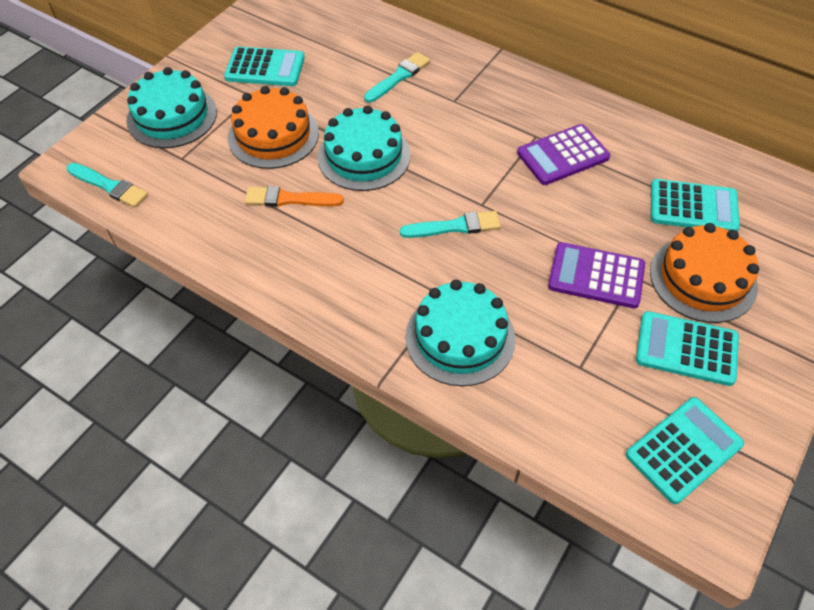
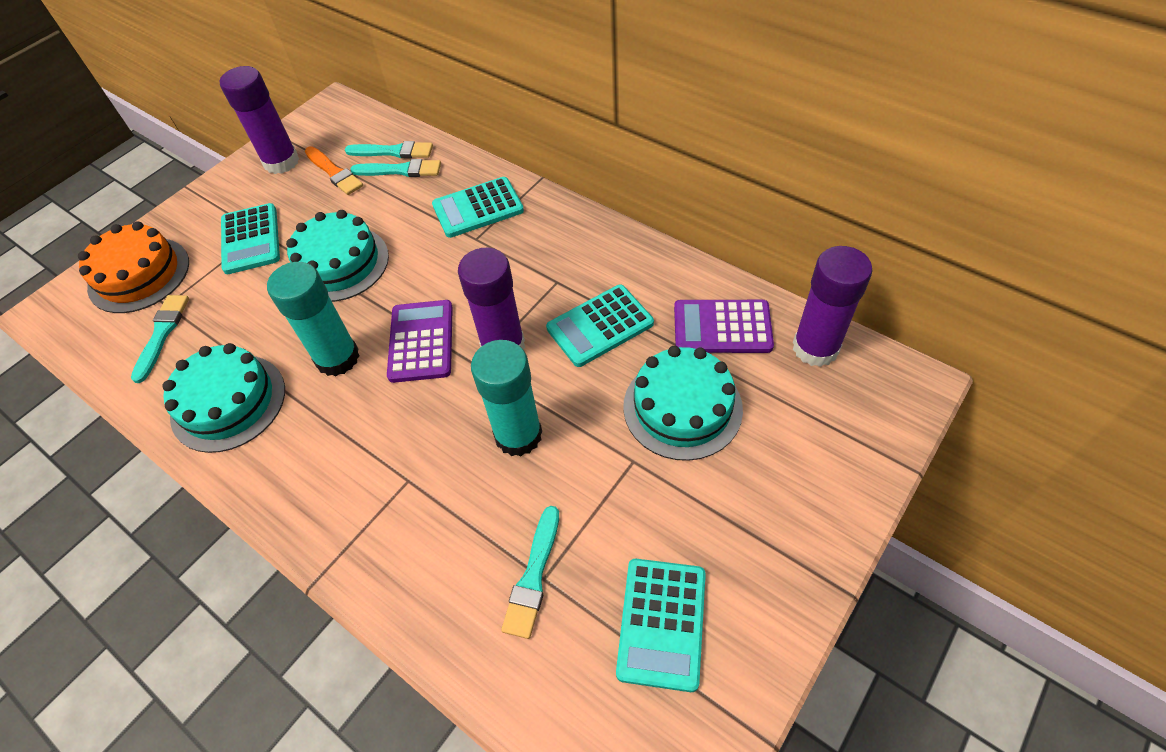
orange cake: [228,86,319,169] [650,223,759,323] = 2 -> [78,222,189,313] = 1
purple glue stick: none = 0 -> [220,66,299,174] [458,248,525,349] [793,246,873,367] = 3
turquoise brush: [67,163,148,207] [364,52,430,103] [400,211,501,238] = 3 -> [131,295,189,383] [345,141,433,158] [350,159,441,177] [501,506,559,639] = 4
turquoise glue stick: none = 0 -> [267,262,360,376] [471,340,542,456] = 2

